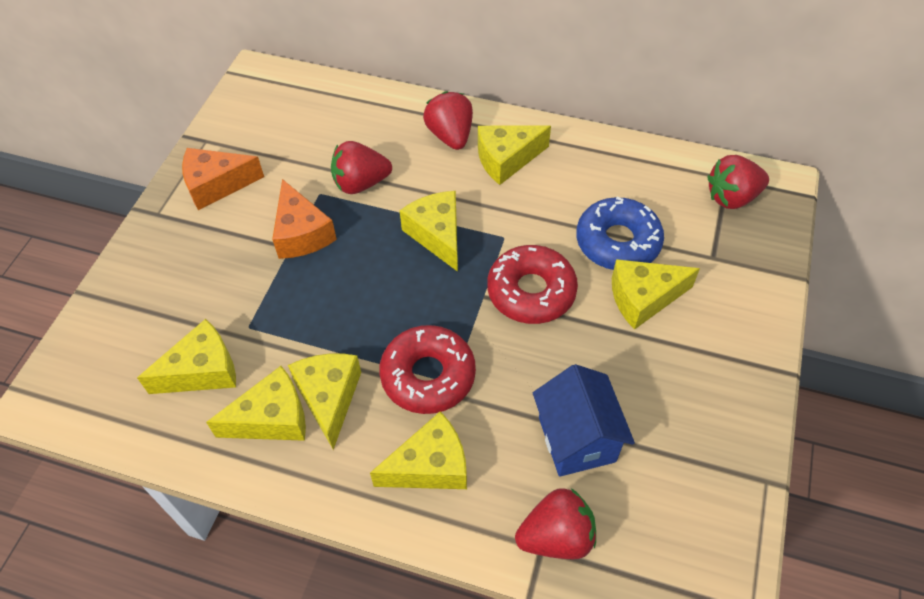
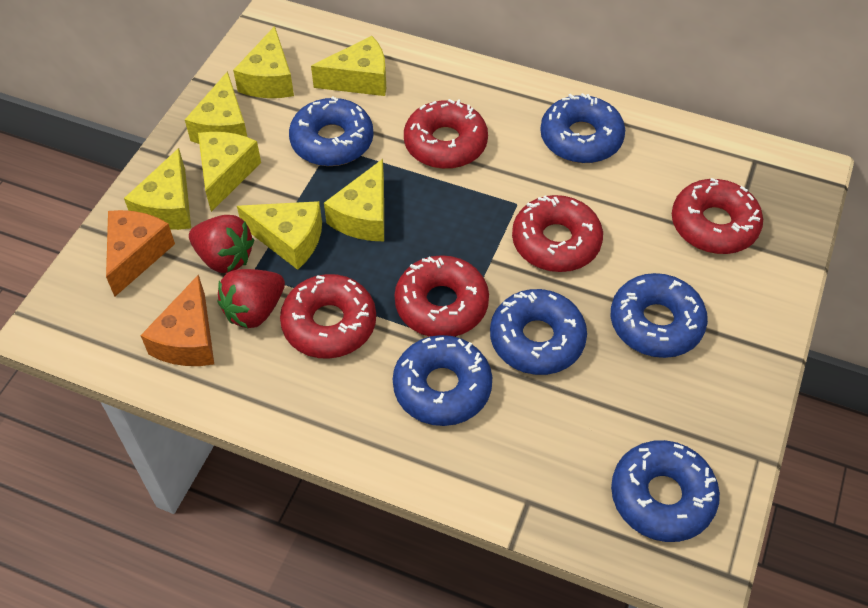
blue donut: [576,197,664,270] = 1 -> [289,96,373,166] [393,335,492,426] [490,289,587,375] [540,93,625,163] [611,273,708,358] [611,440,720,542] = 6
blue house: [533,364,635,477] = 1 -> none = 0
red donut: [379,325,476,414] [487,245,578,324] = 2 -> [280,274,376,359] [394,255,489,337] [404,99,488,169] [512,195,603,272] [672,178,763,254] = 5
red strawberry: [331,141,392,194] [423,91,473,150] [515,488,596,559] [707,155,769,209] = 4 -> [189,215,254,273] [218,269,285,328] = 2

